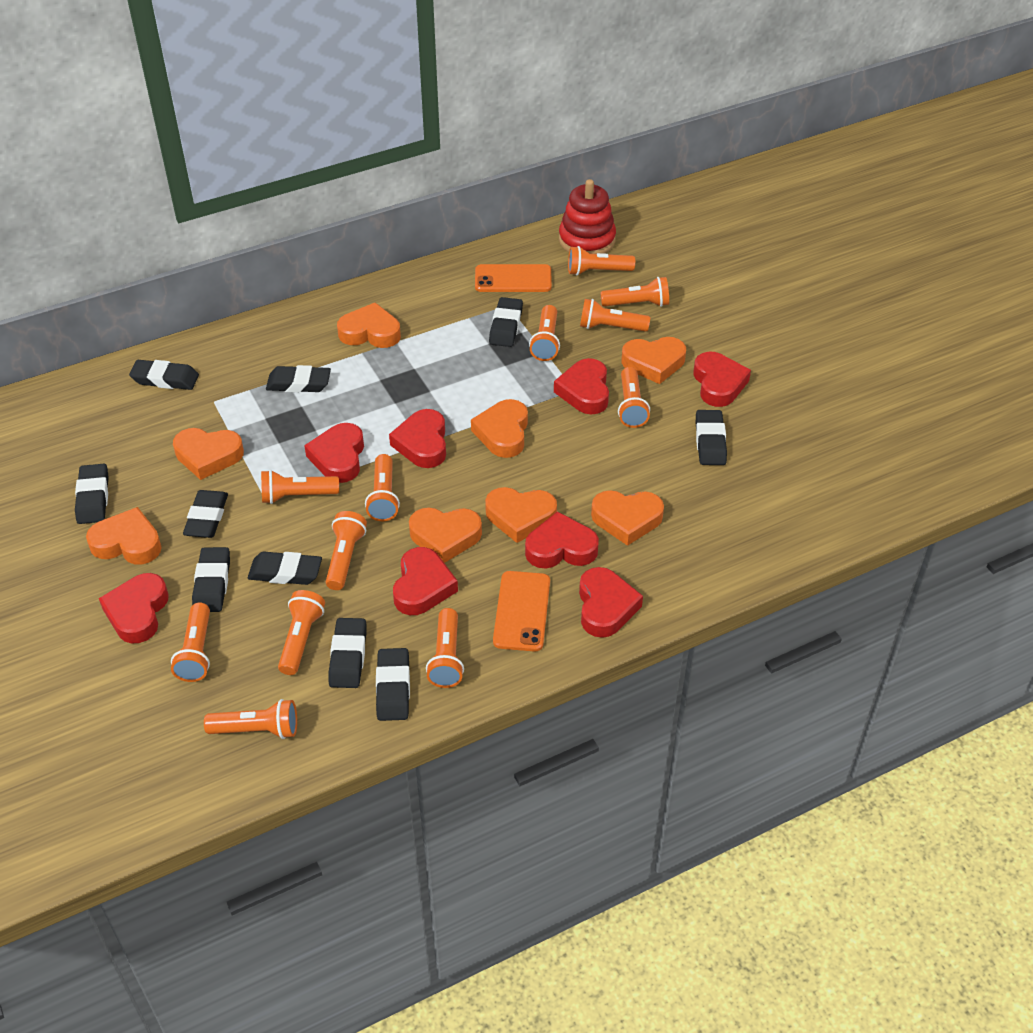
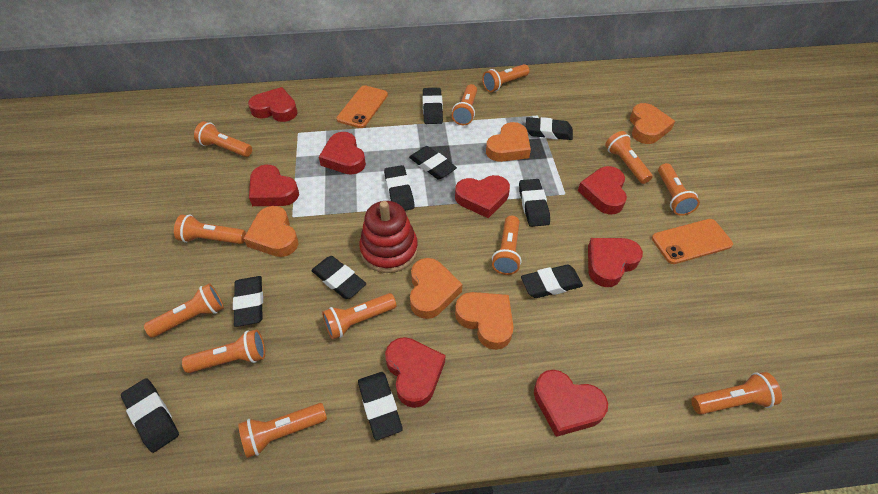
orange heart: [86,507,162,565] [173,428,244,480] [337,302,401,348] [409,508,482,563] [471,399,528,458] [485,487,557,543] [591,490,664,546] [621,337,686,384] = 8 -> [243,206,298,257] [410,258,462,319] [455,292,514,350] [486,122,531,162] [630,103,675,144] = 5

